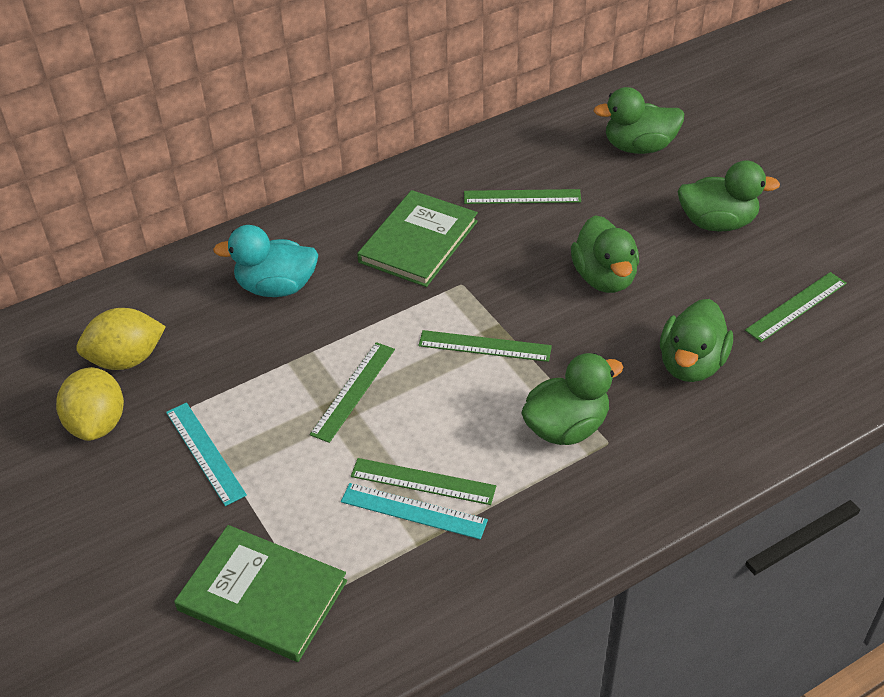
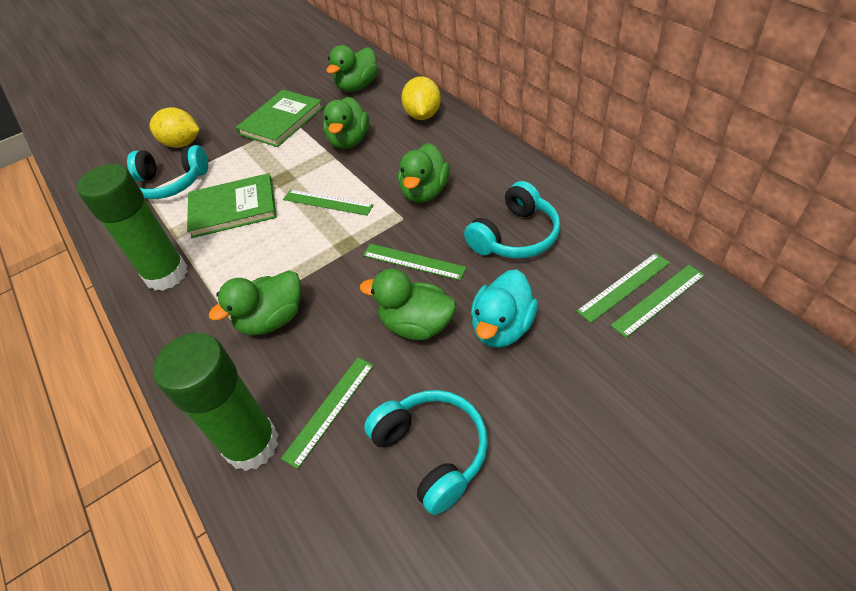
green glue stick: none = 0 -> [77,164,188,291] [153,333,279,471] = 2
turquoise headphones: none = 0 -> [127,145,208,199] [364,390,488,515] [464,181,560,258] = 3
turquoise ruler: [166,403,247,506] [341,483,488,539] = 2 -> none = 0

